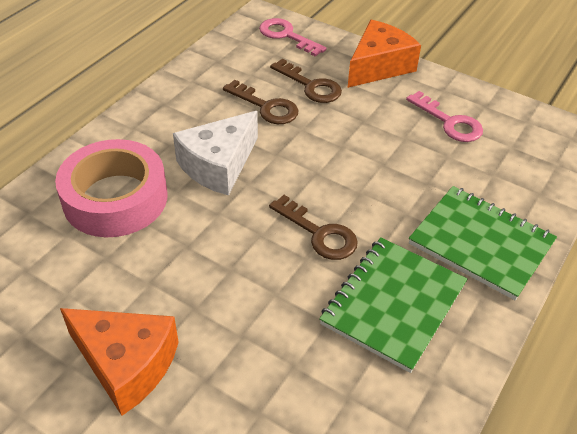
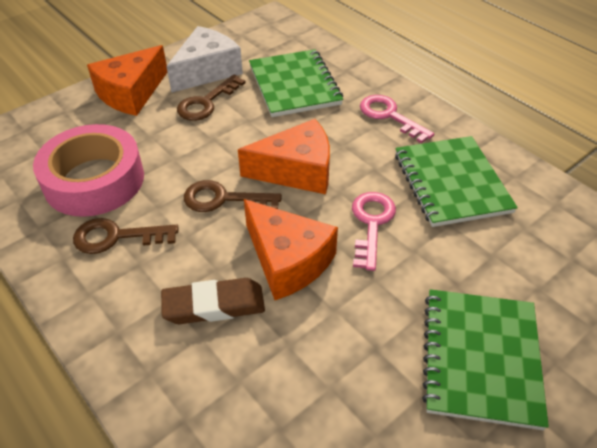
brown eraser: none = 0 -> [161,278,265,324] = 1
green notebook: [319,237,467,373] [409,186,557,300] = 2 -> [249,49,343,117] [395,136,518,227] [422,289,549,430] = 3
orange cheese: [60,308,179,416] [347,20,421,88] = 2 -> [87,45,167,116] [238,119,330,194] [244,199,338,300] = 3

